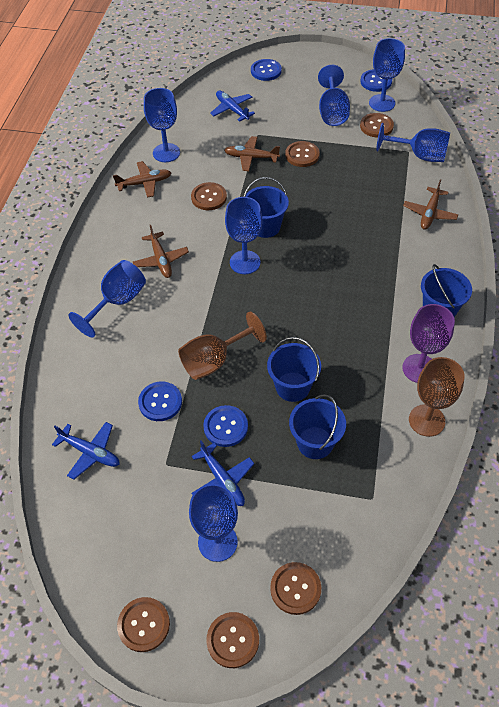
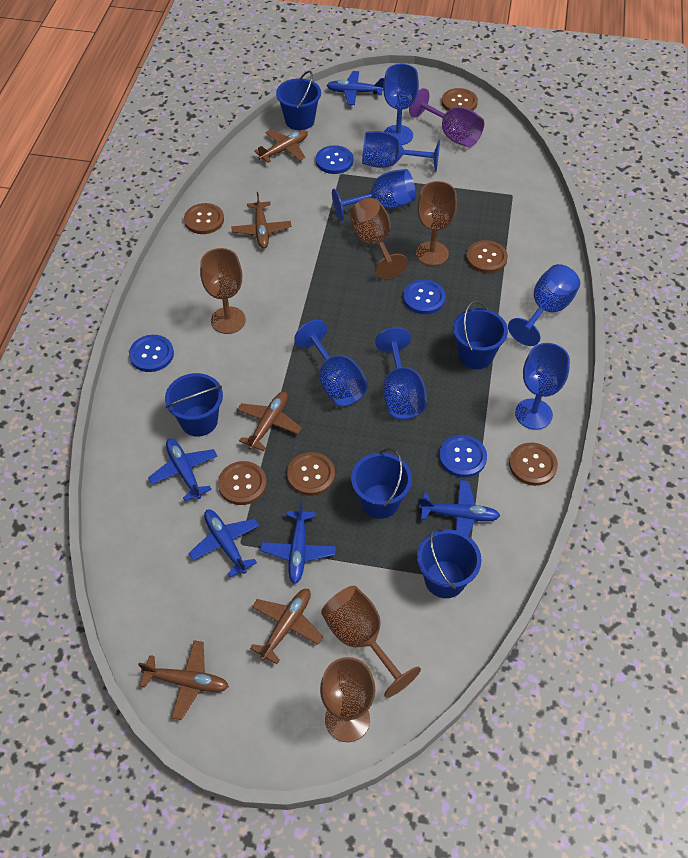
blue bucket: [243,177,289,238] [267,337,321,402] [289,394,346,459] [421,264,472,317] = 4 -> [165,373,223,437] [276,71,321,130] [351,448,412,519] [417,527,481,598] [453,301,508,369] = 5
blue plane: [52,422,120,479] [191,440,254,506] [210,91,255,122] = 3 -> [148,439,217,501] [189,510,259,577] [260,501,336,584] [326,71,384,105] [419,480,500,536] = 5
brown goblet: [178,312,267,380] [409,357,465,437] = 2 -> [200,248,246,334] [320,657,375,742] [321,586,421,698] [350,198,408,279] [416,181,457,266] = 5
brown plane: [113,161,171,198] [133,225,189,278] [224,136,280,171] [403,179,459,229] = 4 -> [138,640,229,720] [231,192,291,248] [237,392,302,451] [250,589,323,664] [254,129,308,163] = 5

